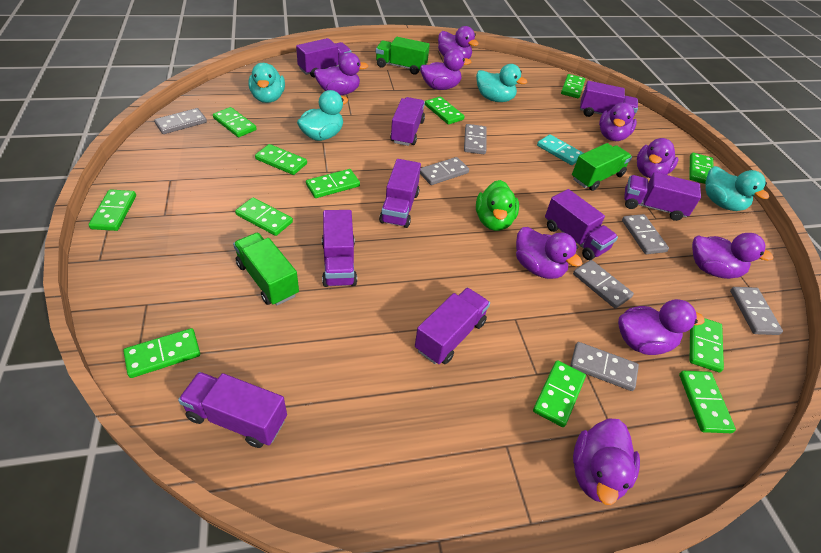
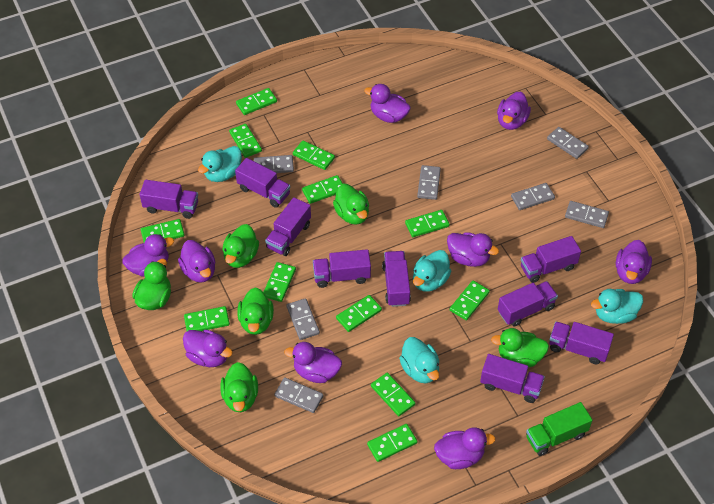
green duck: [476,180,519,231] = 1 -> [132,259,171,310] [220,362,258,412] [223,224,259,268] [237,287,274,335] [333,184,369,225] [491,328,549,367] = 6
green truck: [233,233,299,306] [376,37,430,75] [572,143,632,191] = 3 -> [526,402,593,456] = 1
turquoise domino: [537,134,583,165] = 1 -> none = 0

